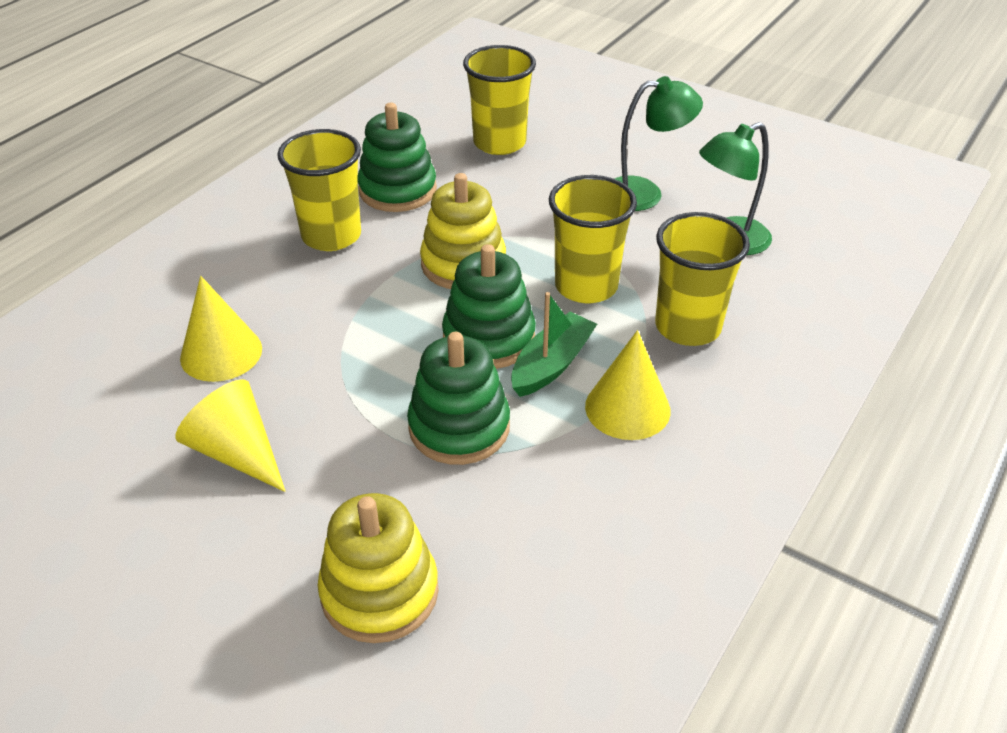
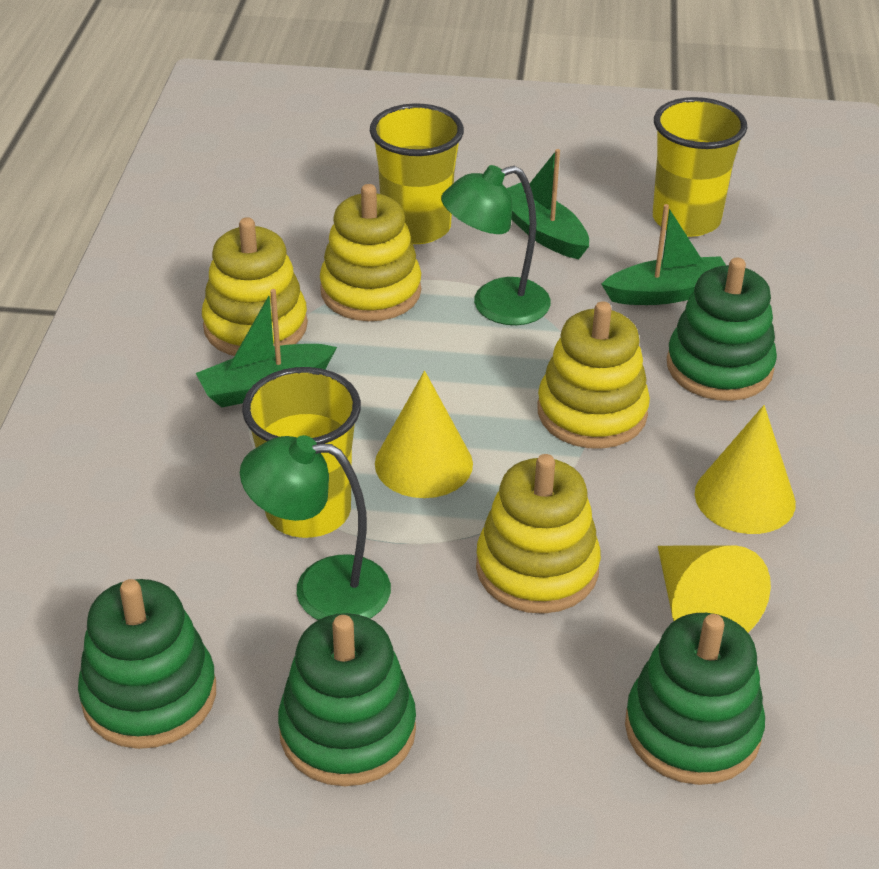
green boat: [511,292,597,397] = 1 -> [196,289,337,408] [506,149,589,259] [601,204,726,305] = 3
green stacking toy: [358,103,437,212] [407,332,510,465] [442,244,536,369] = 3 -> [78,579,216,749] [278,613,416,786] [625,613,765,785] [667,258,777,401] = 4
yellow cup: [277,129,361,251] [463,45,536,155] [549,175,637,303] [655,212,750,346] = 4 -> [242,367,361,538] [370,103,464,244] [653,97,747,237] = 3
yellow stacking toy: [318,493,439,643] [420,173,506,289] = 2 -> [202,217,308,356] [320,184,421,321] [476,454,601,614] [537,301,650,449] = 4

